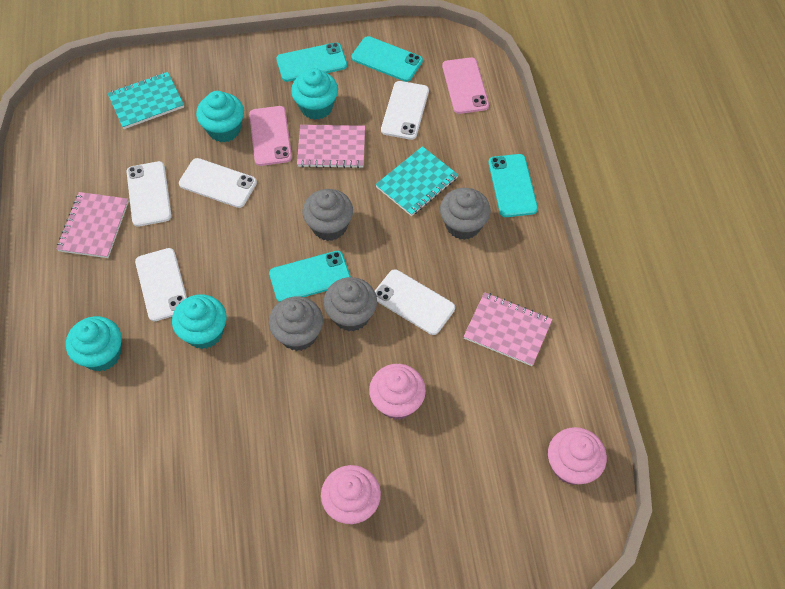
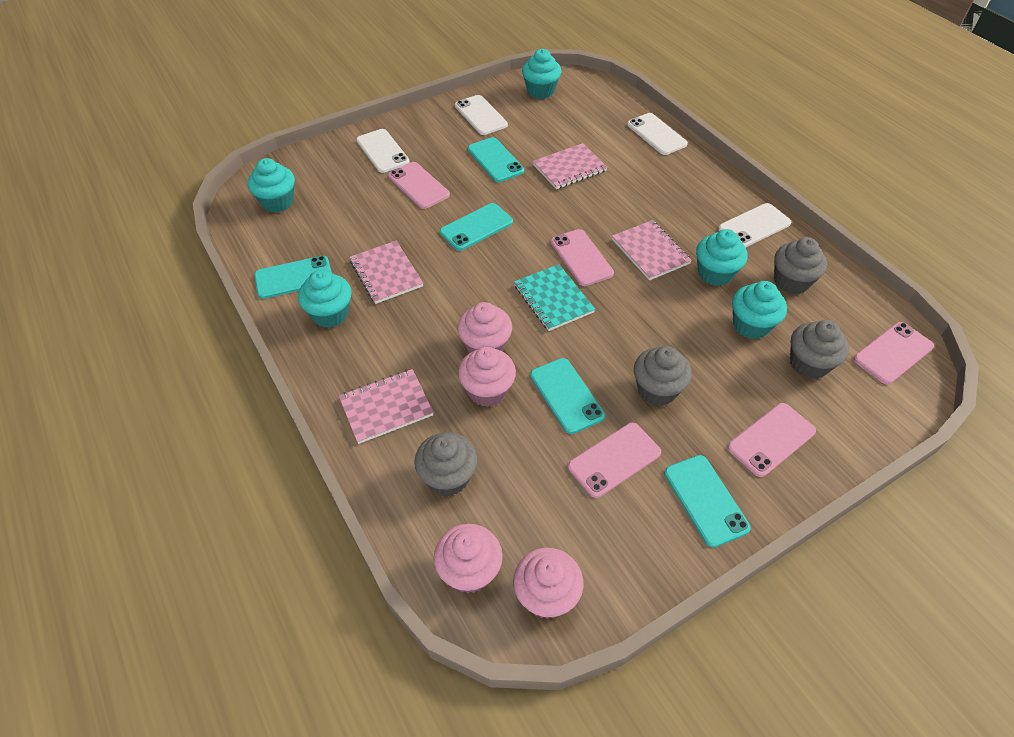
pink cupcake: [321,465,381,524] [369,364,426,420] [548,427,607,485] = 3 -> [434,524,503,593] [457,302,512,353] [458,347,516,407] [513,548,583,619] = 4
pink notebook: [57,192,129,258] [297,125,365,168] [463,292,552,366] = 3 -> [339,369,434,444] [350,241,423,304] [533,143,608,189] [612,220,692,280] = 4
pink phone: [249,106,292,166] [442,57,489,114] = 2 -> [388,162,450,209] [551,229,614,286] [568,423,661,498] [727,403,816,477] [853,322,934,384] = 5
turquoise cupcake: [66,316,122,371] [172,294,226,349] [196,91,244,142] [291,68,338,120] = 4 -> [248,158,295,213] [298,270,352,328] [522,49,561,99] [696,229,747,286] [732,281,787,339] = 5
turquoise notebook: [108,72,184,129] [375,146,458,216] = 2 -> [514,264,595,331] = 1
turquoise phone: [269,251,351,302] [276,42,347,82] [351,36,423,82] [489,154,538,217] = 4 -> [254,256,332,299] [440,203,513,251] [468,137,524,182] [530,358,605,434] [664,455,751,548] = 5
white phone: [127,161,172,227] [135,248,187,321] [179,158,257,208] [375,269,455,335] [381,81,429,140] = 5 -> [356,129,410,173] [455,95,508,135] [627,113,688,155] [718,203,791,248] = 4

